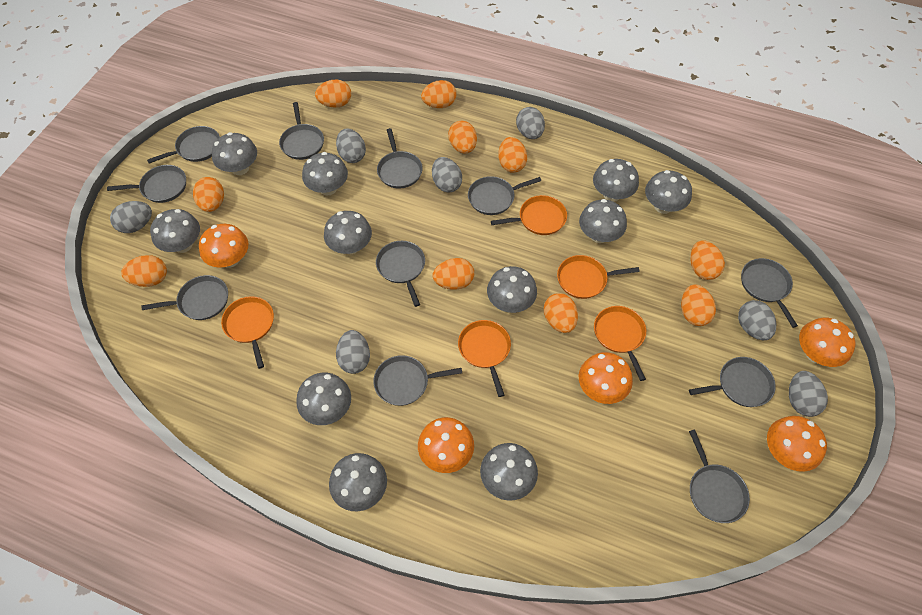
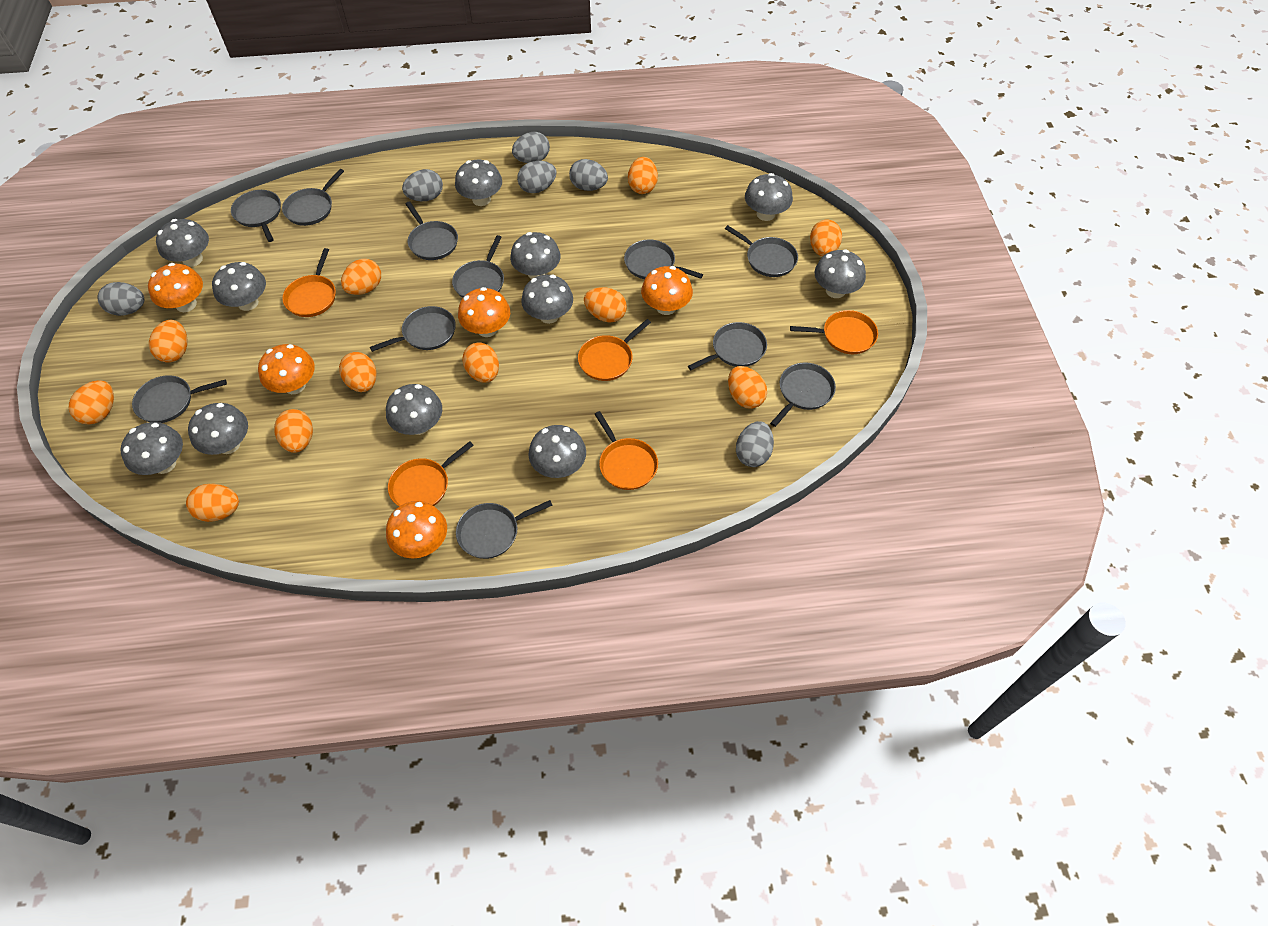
grey egg: [110,201,152,233] [336,129,366,163] [336,330,370,374] [432,157,462,192] [516,107,545,139] [738,300,776,340] [789,371,828,417] = 7 -> [97,282,144,316] [402,169,443,201] [512,132,550,163] [517,161,557,193] [569,159,608,191] [736,421,774,467] = 6
orange egg: [121,255,167,287] [193,177,224,212] [315,80,351,108] [421,80,457,108] [433,258,474,290] [448,121,477,154] [498,137,527,173] [544,293,578,333] [681,284,716,326] [690,241,725,280] = 10 -> [69,380,114,425] [149,320,188,363] [186,484,239,522] [274,409,313,453] [339,352,376,392] [341,259,381,295] [462,342,499,383] [584,287,627,323] [628,157,658,194] [728,366,767,409] [810,220,842,256] = 11

